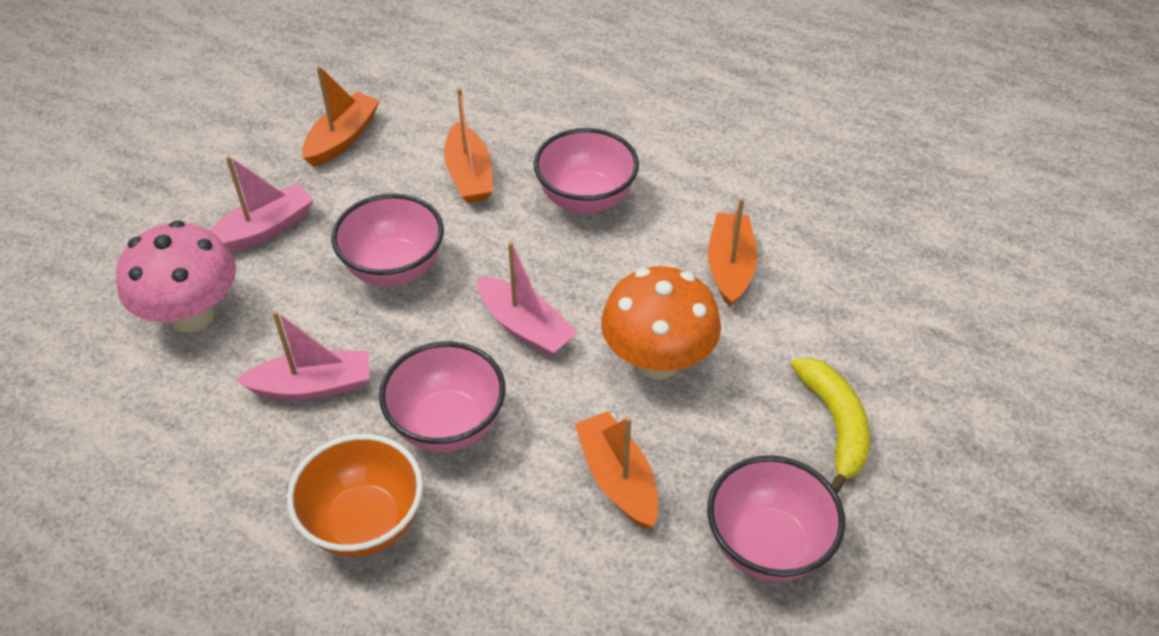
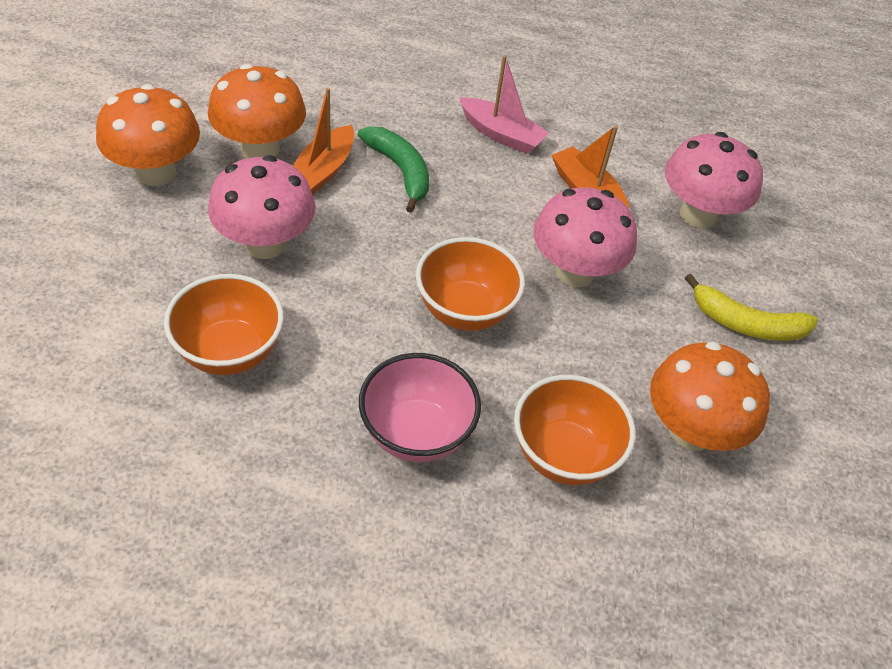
green banana: none = 0 -> [358,126,429,213] = 1
orange boat: [302,66,380,167] [444,88,493,203] [575,411,658,529] [708,198,757,307] = 4 -> [293,88,354,195] [551,125,629,209] = 2
orange bowl: [287,434,423,557] = 1 -> [164,274,284,375] [416,237,525,331] [514,375,636,485] = 3
orange mushroom: [601,266,721,379] = 1 -> [96,84,200,186] [208,64,306,158] [650,341,770,451] = 3
pink boat: [209,156,314,252] [236,310,370,400] [477,241,578,356] = 3 -> [459,55,549,154] = 1
pink bowl: [331,193,444,287] [379,341,505,452] [533,128,639,214] [707,455,845,582] = 4 -> [359,353,481,462] = 1
pink mushroom: [116,220,236,333] = 1 -> [208,155,315,259] [533,187,637,287] [665,132,763,228] = 3

